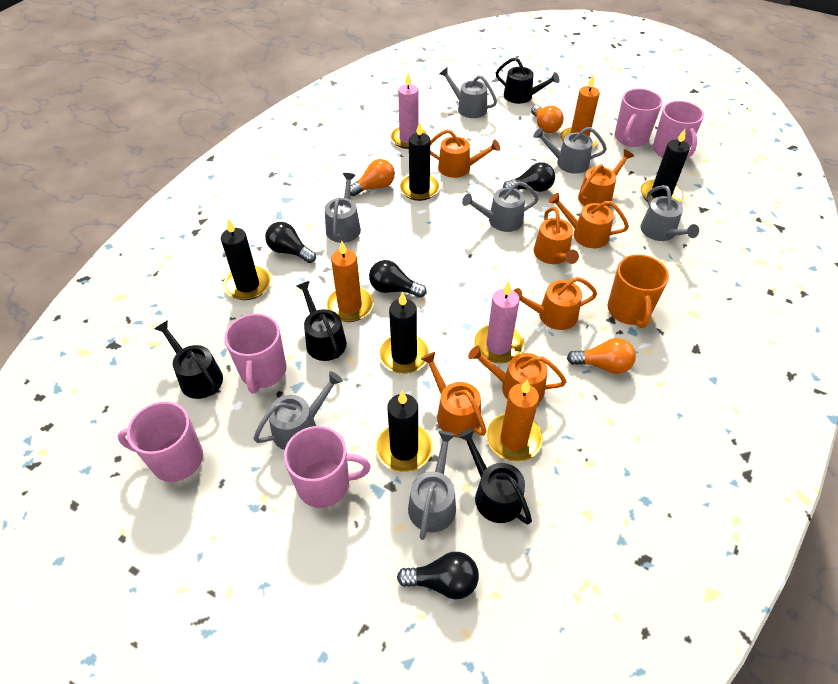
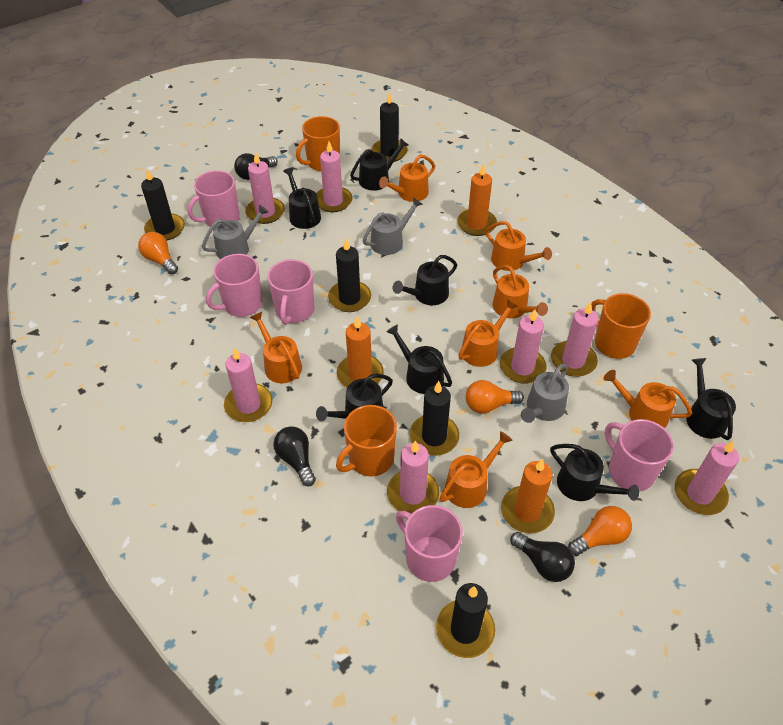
black light bulb: [265,222,316,263] [369,260,427,298] [397,552,479,599] [503,162,555,192] = 4 -> [234,153,278,180] [273,426,316,487] [510,532,575,582] = 3
black watering can: [154,320,223,399] [296,281,347,361] [458,428,532,524] [496,57,560,104] = 4 -> [283,167,321,229] [316,374,393,421] [350,138,408,191] [386,324,452,394] [393,255,457,305] [550,444,639,501] [686,358,736,440] = 7
grey watering can: [253,371,343,450] [325,173,361,243] [408,431,456,540] [440,67,497,118] [462,181,539,232] [533,127,607,174] [640,185,699,241] = 7 -> [202,205,269,259] [363,197,423,255] [521,364,569,423] = 3
orange mug: [607,255,669,328] = 1 -> [296,116,340,171] [336,405,397,476] [591,293,651,359] = 3
pink candle: [390,73,428,149] [474,281,524,363] = 2 -> [224,347,272,422] [245,151,285,224] [316,141,353,212] [387,441,439,514] [500,309,547,384] [551,302,598,377] [675,441,739,515] = 7

